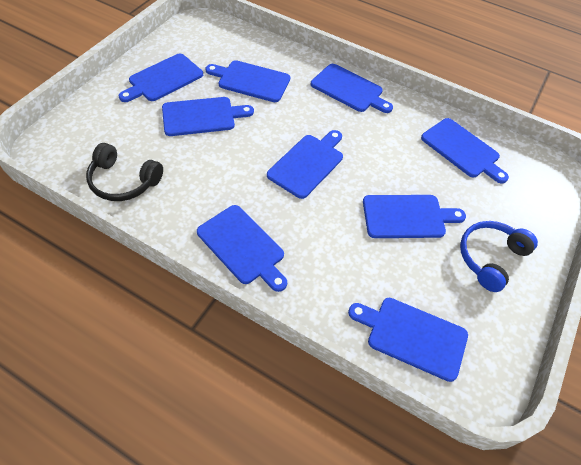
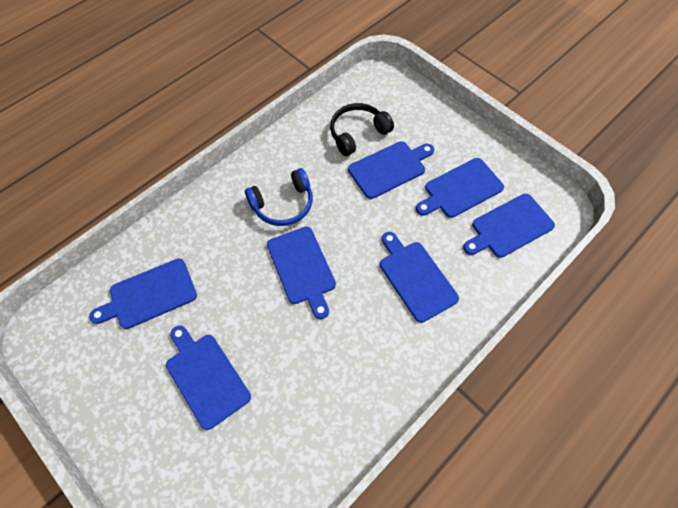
blue cutting board: [119,54,203,102] [162,97,254,136] [197,205,287,292] [205,60,290,102] [267,130,343,199] [311,64,393,113] [348,298,468,382] [363,195,466,238] [421,118,509,184] = 9 -> [89,258,197,329] [166,325,251,430] [267,227,336,319] [348,141,434,199] [380,232,459,323] [416,158,504,218] [463,194,555,258] = 7

